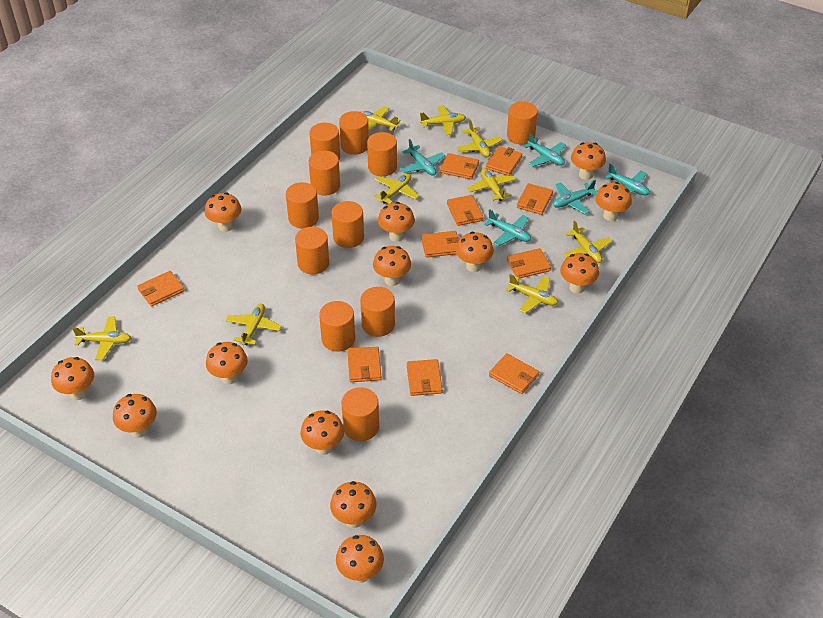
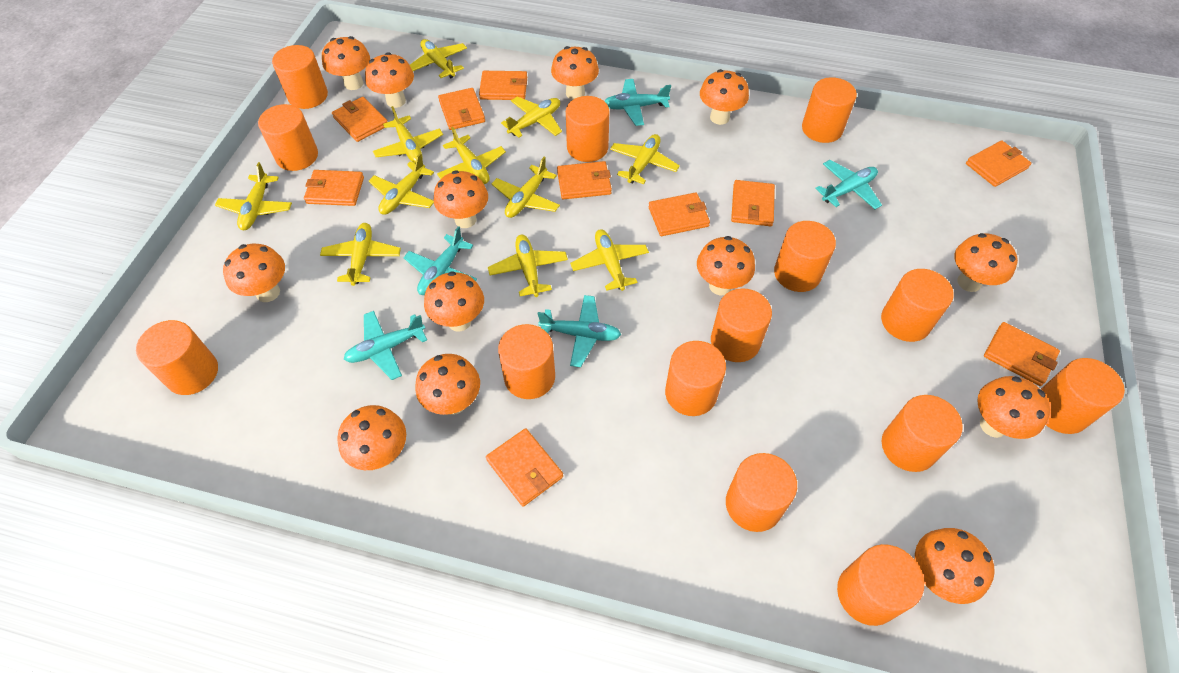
orange cylinder: [286,182,319,228] [295,227,329,274] [309,122,340,159] [309,151,340,196] [319,301,355,351] [331,201,364,248] [339,111,369,155] [341,387,379,441] [360,287,395,337] [367,132,397,176] [507,102,538,145] = 11 -> [136,320,218,395] [258,104,318,171] [272,45,328,109] [498,324,555,399] [566,96,610,162] [665,341,726,416] [711,288,772,362] [726,453,797,532] [774,221,836,292] [802,77,857,143] [837,544,924,626] [881,269,954,342] [882,395,963,472] [1041,358,1125,434] = 14
yellow plane: [72,316,131,360] [226,304,282,345] [359,106,401,132] [374,173,419,204] [420,105,466,135] [456,120,503,157] [468,168,516,201] [506,274,558,314] [563,221,612,263] = 9 -> [215,162,292,230] [320,223,401,286] [369,153,434,215] [373,106,443,163] [410,39,467,78] [437,127,506,184] [488,235,568,297] [492,157,560,218] [501,97,562,138] [570,229,649,291] [610,134,680,184] = 11

